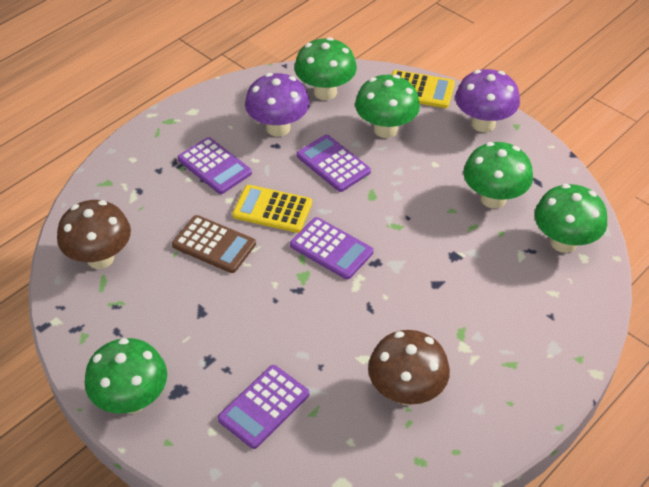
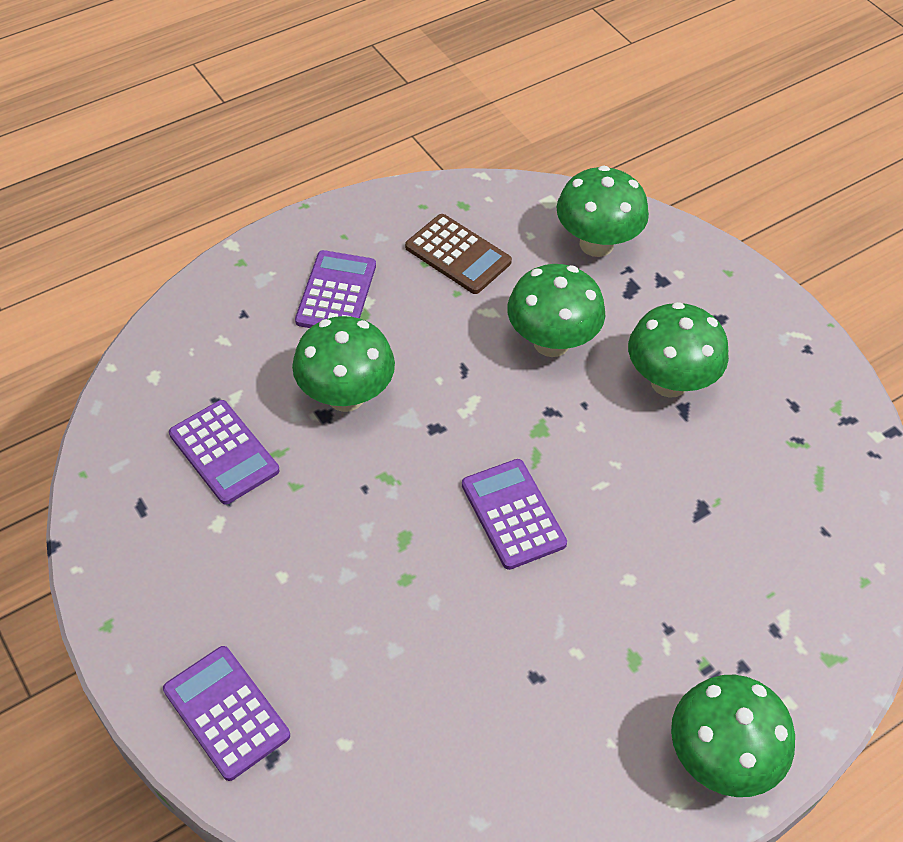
brown mushroom: [57,200,131,269] [368,330,450,405] = 2 -> none = 0
purple mushroom: [245,73,310,137] [455,69,520,132] = 2 -> none = 0
yellow calculator: [232,185,312,233] [392,70,455,108] = 2 -> none = 0

